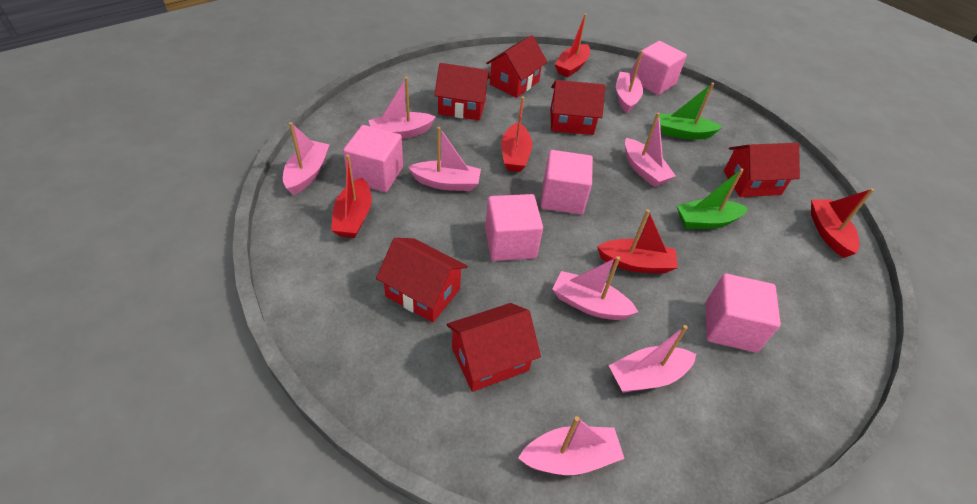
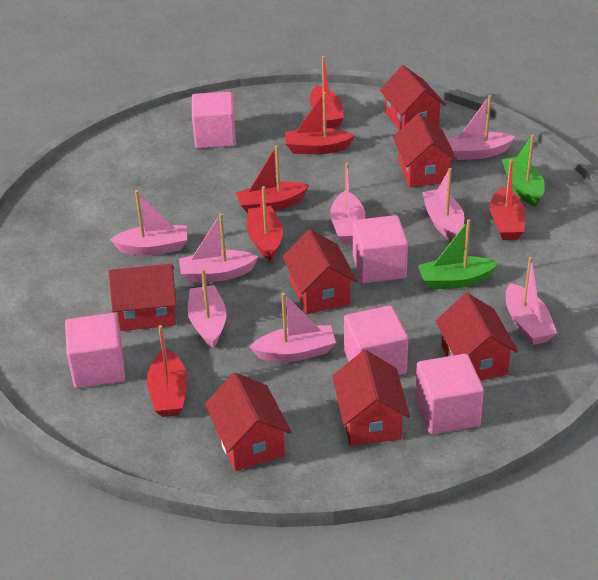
red boat: [331,155,372,238] [501,96,532,172] [555,14,590,78] [597,209,678,274] [811,188,874,258] = 5 -> [147,325,188,417] [235,145,309,213] [247,186,283,261] [285,92,355,154] [310,56,344,128] [490,159,526,240] = 6
red house: [376,238,468,322] [434,63,490,121] [446,303,541,392] [486,35,547,98] [550,80,605,135] [724,143,800,197] = 6 -> [109,264,177,331] [205,373,291,471] [283,229,357,314] [332,350,410,446] [380,65,446,130] [393,113,457,187] [436,293,518,381] = 7

